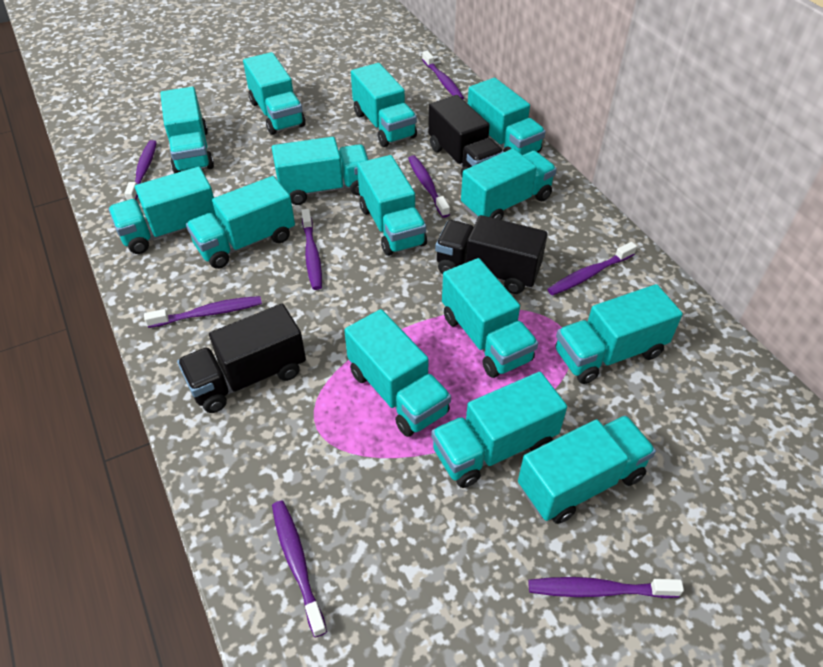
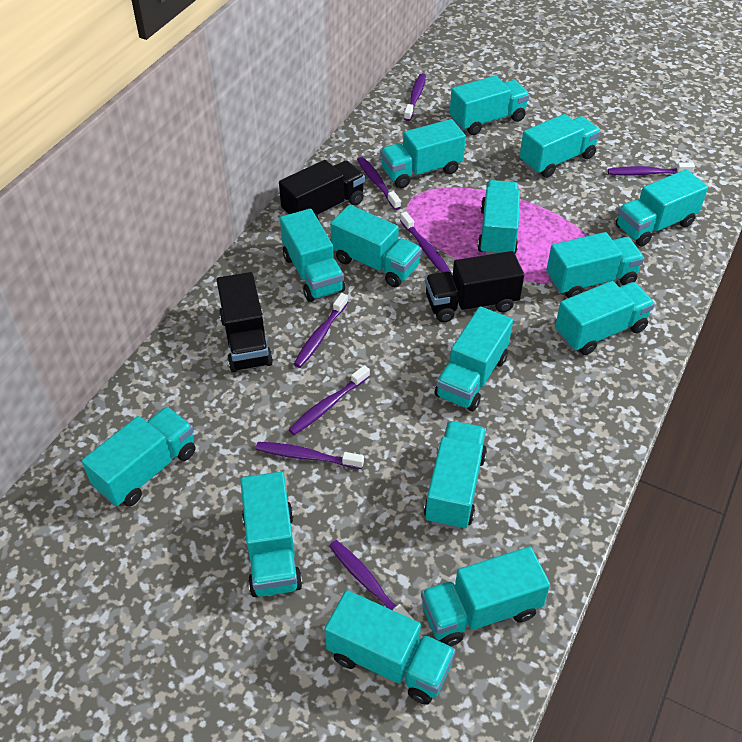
turquoise truck: [108,167,217,254] [160,87,214,174] [186,176,295,269] [243,52,306,135] [272,137,369,205] [344,309,451,437] [351,63,417,147] [357,155,427,256] [431,372,567,488] [442,258,538,378] [461,149,557,220] [468,78,546,155] [518,415,656,524] [555,284,683,384] = 14 -> [82,407,195,506] [240,472,303,597] [280,209,345,302] [325,590,456,705] [330,205,422,287] [380,119,466,188] [421,547,550,646] [424,421,487,530] [435,306,513,411] [450,76,530,135] [477,180,520,255] [520,114,601,178] [546,232,644,298] [555,281,655,355] [616,169,708,247] = 15

